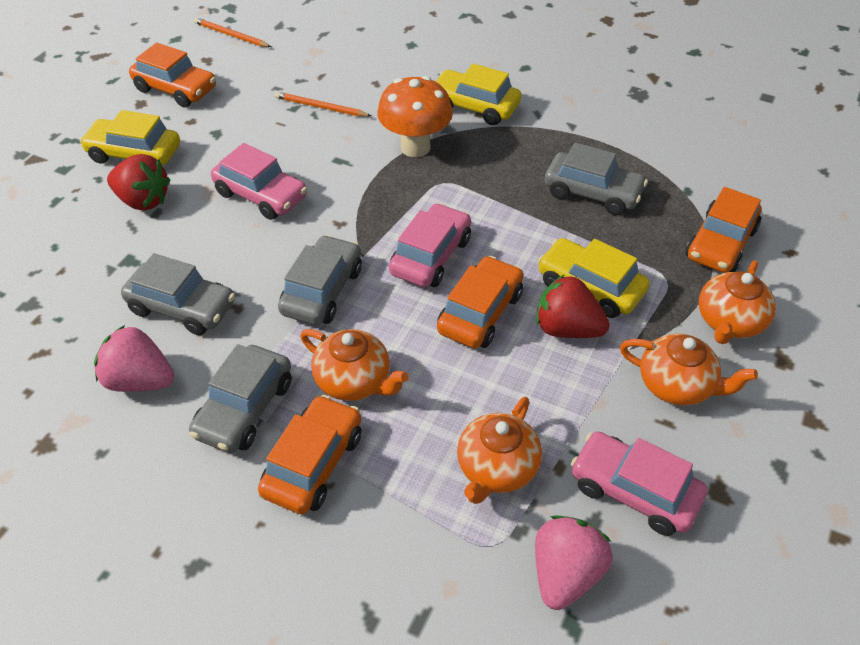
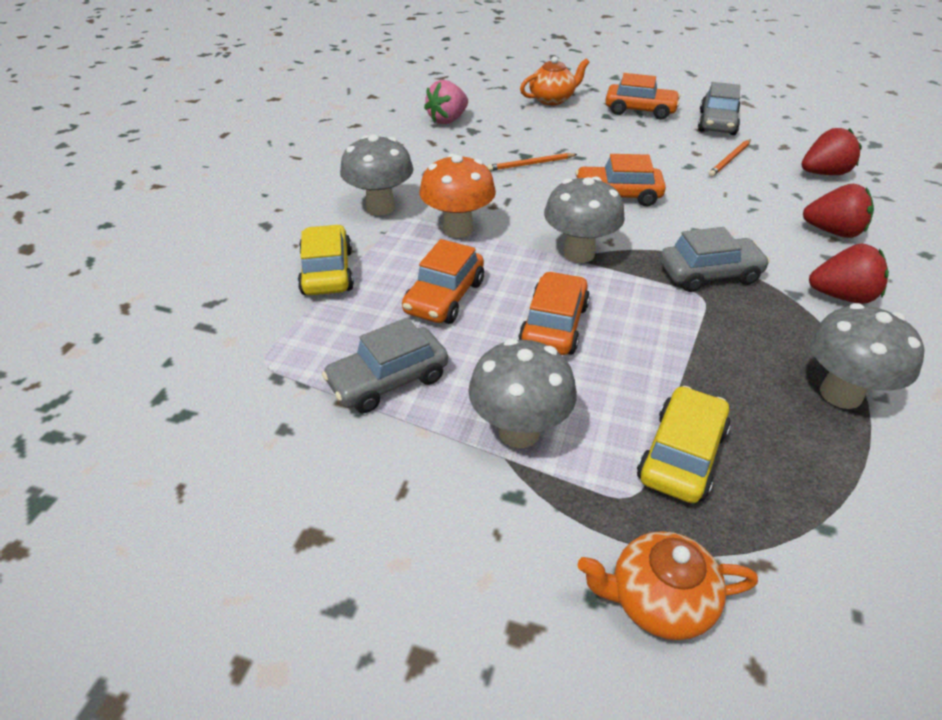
grey car: [121,253,235,335] [189,344,292,453] [278,235,362,325] [544,142,648,215] = 4 -> [322,318,448,413] [660,227,770,292] [698,82,740,135] = 3
grey mushroom: none = 0 -> [340,135,413,215] [468,339,577,448] [544,176,625,263] [809,303,925,409] = 4
orange teapot: [300,329,408,401] [457,397,542,504] [620,334,758,406] [699,260,776,344] = 4 -> [520,56,590,105] [578,531,758,640] = 2
pink car: [211,143,307,220] [389,203,471,287] [571,431,707,536] = 3 -> none = 0
pink strawberry: [94,325,174,392] [535,515,612,610] = 2 -> [424,80,468,124] = 1
red strawberry: [107,154,171,211] [536,274,610,338] = 2 -> [802,128,862,175] [803,184,874,238] [809,243,889,304] = 3
yellow car: [80,110,180,165] [436,63,521,125] [538,238,650,318] = 3 -> [298,224,354,295] [637,386,731,503] = 2

